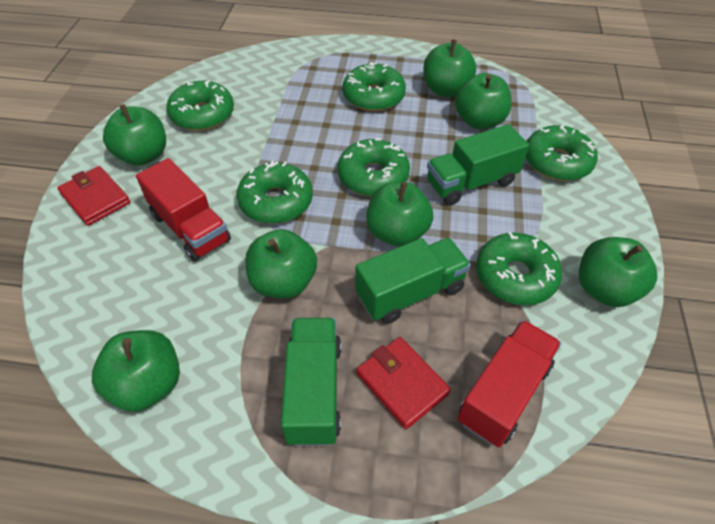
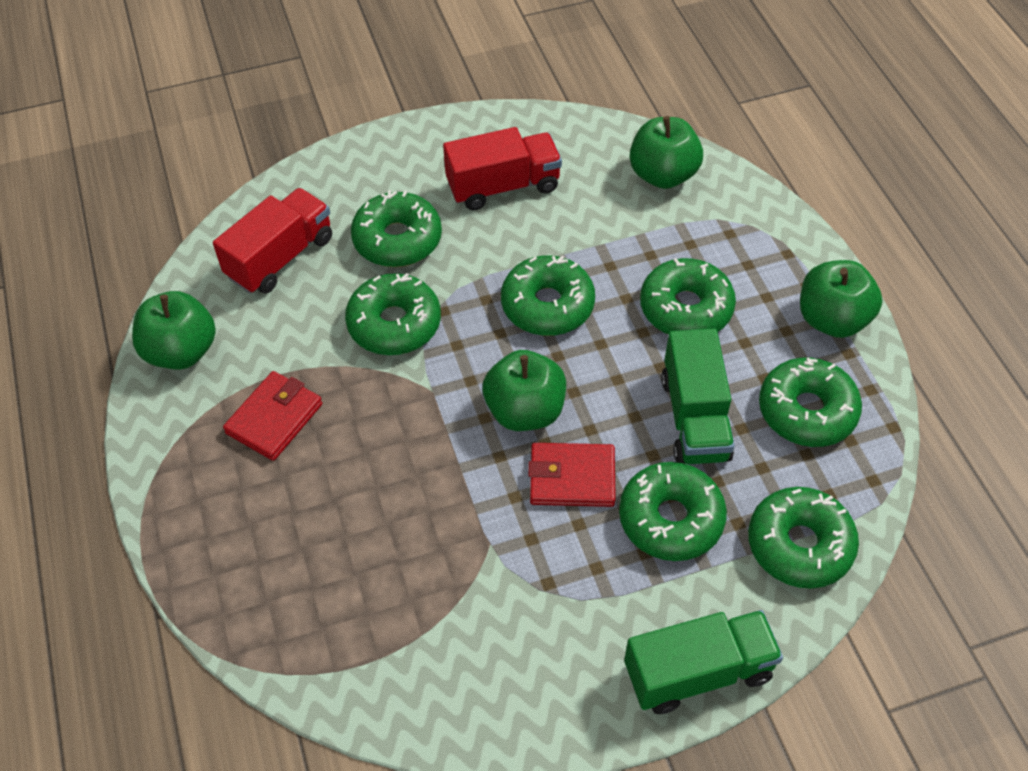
green apple: [92,330,180,412] [103,104,166,166] [245,229,317,299] [366,182,433,247] [423,39,476,97] [455,73,512,129] [579,237,657,307] = 7 -> [132,291,216,370] [483,350,566,431] [630,116,703,189] [800,260,882,338] = 4
green donut: [166,80,234,131] [237,161,313,224] [337,138,410,196] [342,62,406,111] [476,232,562,305] [526,125,598,181] = 6 -> [345,273,441,355] [351,190,442,267] [501,255,595,336] [619,462,727,561] [640,258,736,335] [748,487,859,589] [759,357,862,447] = 7
green truck: [281,318,341,446] [355,238,471,324] [427,124,529,205] = 3 -> [624,610,783,714] [661,328,735,464] = 2

